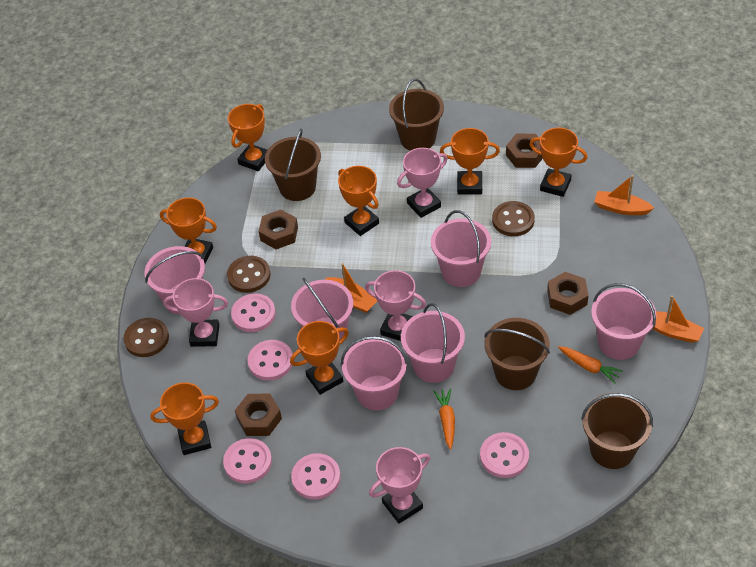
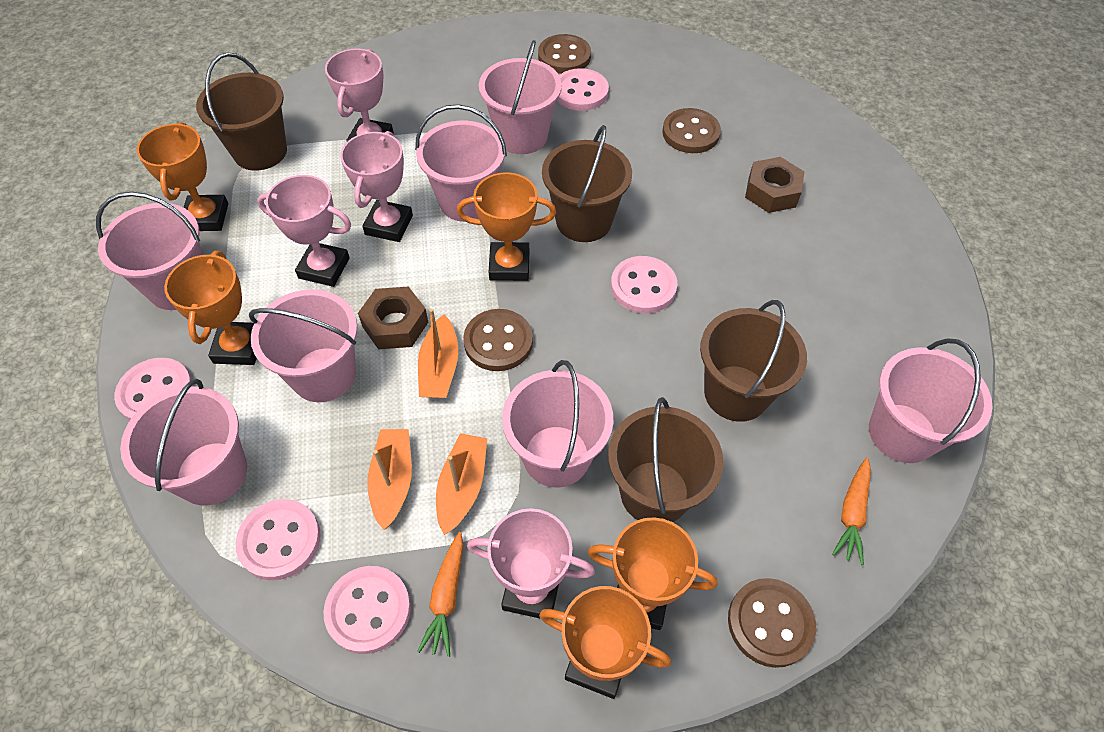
brown button: [123,318,169,357] [227,256,270,293] [492,201,535,236] = 3 -> [463,309,533,371] [538,34,591,74] [662,108,721,153] [728,578,816,668] = 4
brown nut: [235,394,282,436] [258,210,298,249] [506,134,543,168] [547,272,589,315] = 4 -> [358,286,428,349] [745,157,805,213] = 2
orange trophy: [150,382,219,455] [160,197,217,264] [228,104,267,171] [290,321,349,395] [338,166,379,236] [440,128,500,195] [529,128,587,197] = 7 -> [137,122,228,231] [164,251,257,365] [457,172,556,281] [539,586,671,699] [587,517,718,630] = 5
pink bucket: [144,246,205,315] [291,278,353,345] [341,336,408,411] [401,303,465,383] [431,210,491,287] [591,283,656,360] = 6 -> [96,192,203,310] [120,378,247,506] [249,289,357,402] [415,105,507,222] [479,40,562,154] [502,360,613,487] [869,338,993,463] = 7

